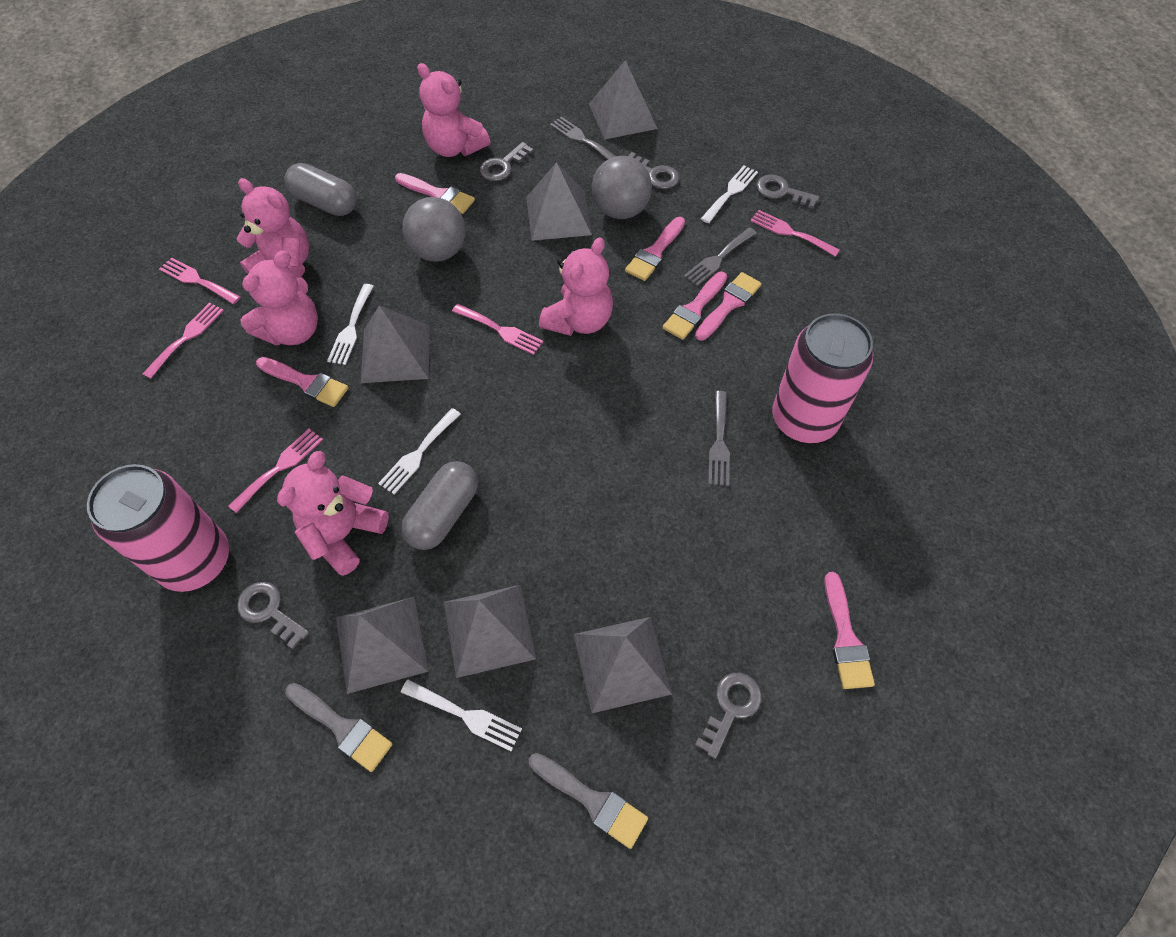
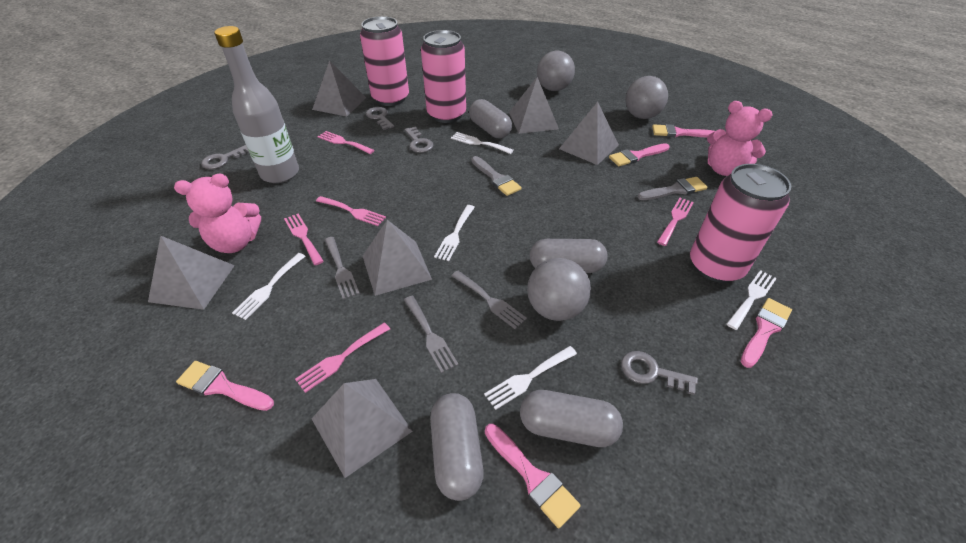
grey ball: [402,197,466,262] [592,156,652,219] = 2 -> [527,258,591,321] [537,51,575,91] [625,76,668,119] = 3
grey bottle: none = 0 -> [214,26,299,183] = 1
grey capsule: [285,163,357,216] [401,461,478,550] = 2 -> [430,393,484,501] [469,99,512,138] [520,390,623,447] [530,239,608,273] = 4
grey key: [237,582,309,649] [480,142,534,181] [628,152,679,189] [695,673,762,759] [756,175,819,209] = 5 -> [201,145,249,169] [366,107,394,130] [405,127,433,153] [621,351,698,395] = 4
pink brush: [256,357,348,407] [395,173,475,214] [625,217,685,281] [662,272,727,340] [695,272,762,341] [824,572,875,689] = 6 -> [176,361,274,411] [485,424,581,529] [609,143,670,166] [652,124,715,138] [741,298,792,368] = 5
pink can: [87,464,229,592] [772,313,873,443] = 2 -> [360,16,409,106] [421,30,466,123] [690,164,791,283] = 3
pink teddy bear: [236,178,309,277] [240,250,318,346] [277,451,389,576] [417,63,490,157] [539,237,613,336] = 5 -> [174,174,261,253] [707,101,773,176] = 2
white fork: [327,284,374,365] [378,408,461,495] [401,679,522,751] [701,166,758,223] = 4 -> [232,253,306,320] [434,205,475,261] [451,132,514,154] [484,346,577,410] [727,270,777,330] = 5

